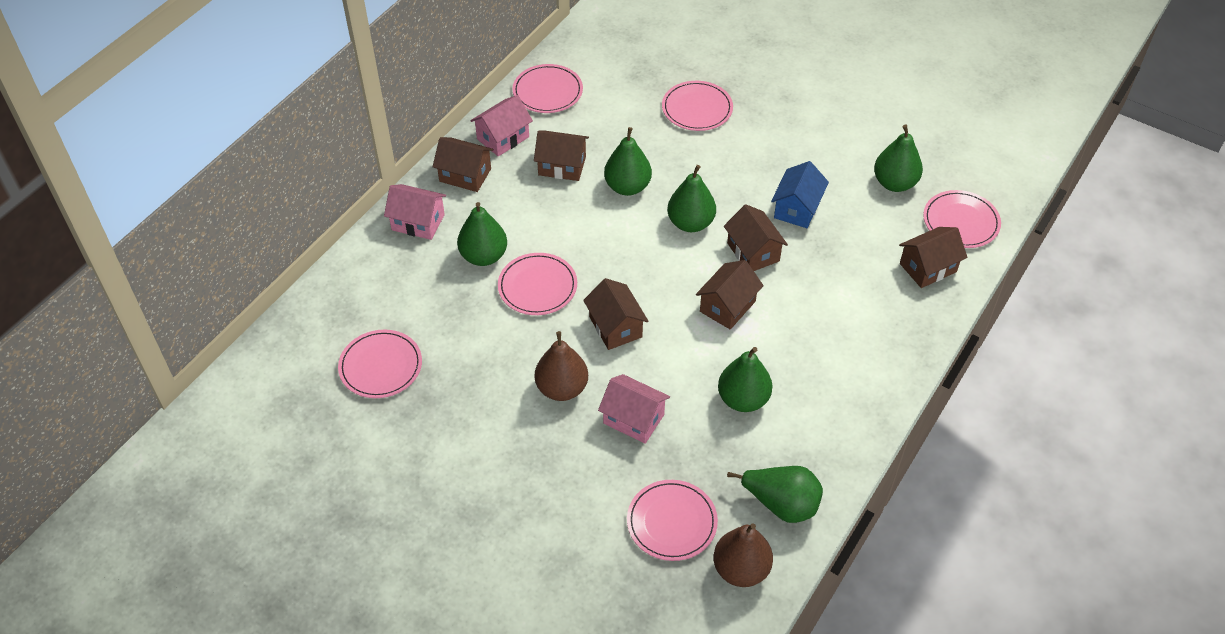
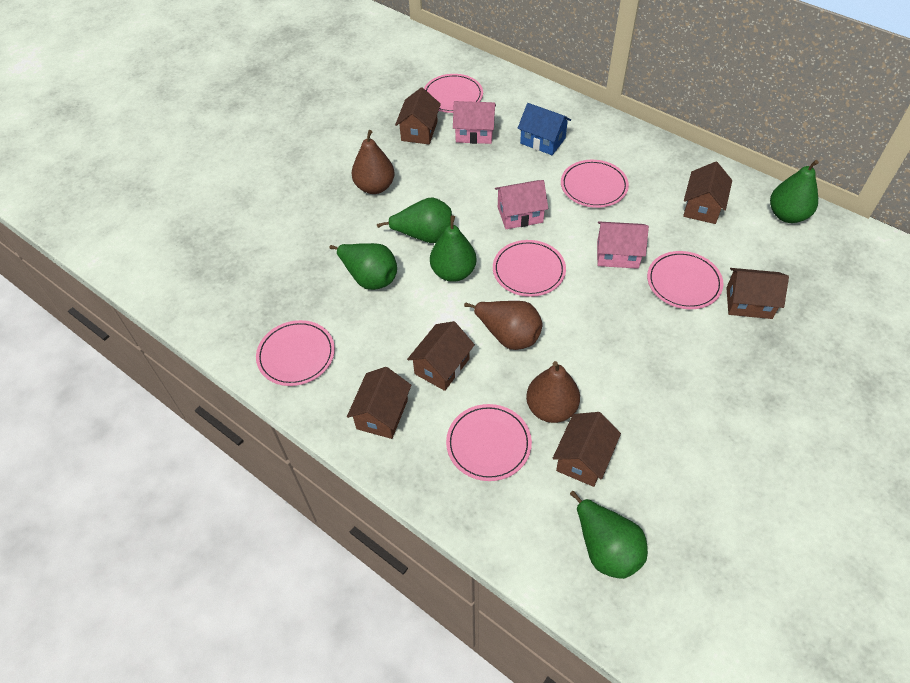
brown pear: [535,331,588,401] [713,523,773,587] = 2 -> [352,130,395,194] [464,301,543,350] [526,361,580,423] = 3
green pear: [457,202,507,266] [604,127,652,196] [667,165,716,232] [718,347,772,412] [727,466,823,523] [874,125,923,192] = 6 -> [330,243,397,290] [377,197,452,243] [430,215,477,282] [570,491,648,579] [770,160,819,223] = 5

